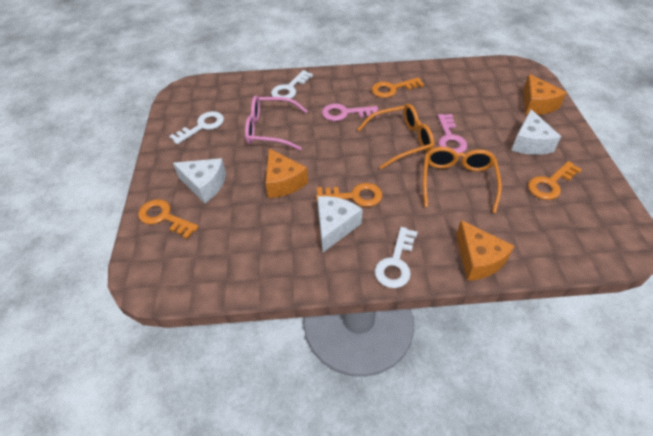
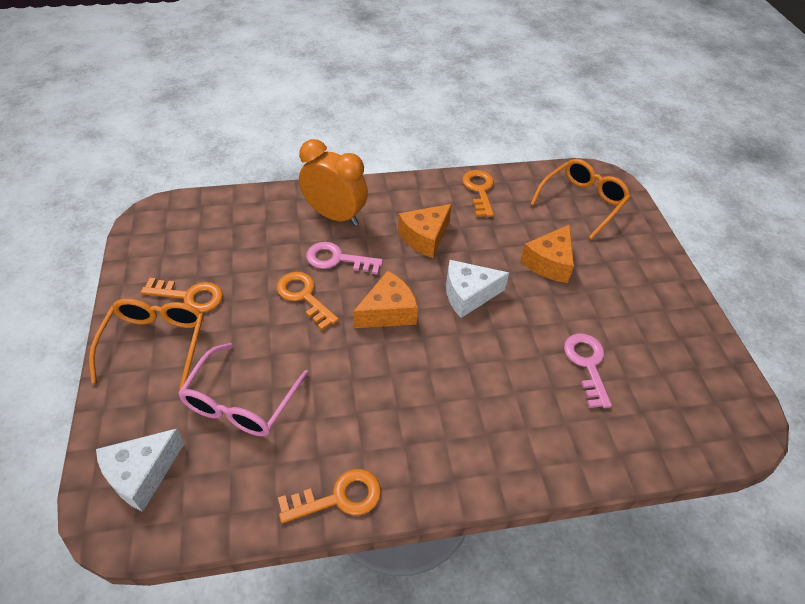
orange clock: none = 0 -> [299,139,368,226] = 1
white cheese: [173,158,226,203] [317,196,363,252] [511,109,561,155] = 3 -> [96,428,185,512] [446,260,509,318] = 2
white key: [169,111,224,144] [271,70,313,99] [375,227,418,288] = 3 -> none = 0

